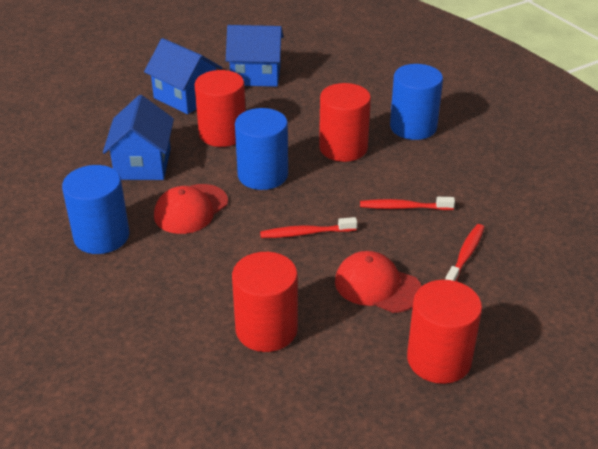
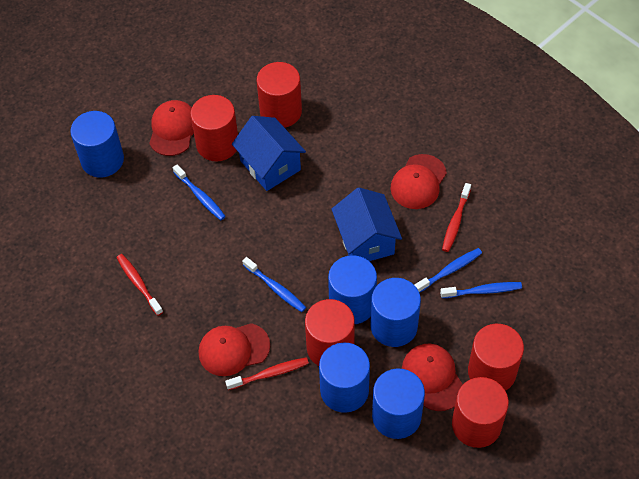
blue cylinder: [62,165,129,254] [235,108,288,190] [390,64,443,140] = 3 -> [70,111,124,178] [319,343,370,413] [328,255,377,324] [370,278,421,347] [372,369,425,439] = 5
blue house: [103,95,174,180] [144,38,222,114] [226,25,284,87] = 3 -> [232,116,306,191] [331,188,402,261] = 2
blue toothbrush: none = 0 -> [173,165,226,220] [242,257,306,312] [415,248,482,293] [440,282,522,298] = 4
red cap: [154,184,228,234] [335,251,422,313] = 2 -> [149,100,194,156] [199,323,270,376] [390,154,447,209] [402,344,463,411] = 4
red cylinder: [195,70,246,147] [232,252,298,352] [319,83,371,162] [407,280,482,384] = 4 -> [190,95,238,162] [257,62,302,128] [305,299,355,366] [452,377,509,448] [468,324,524,391] = 5

